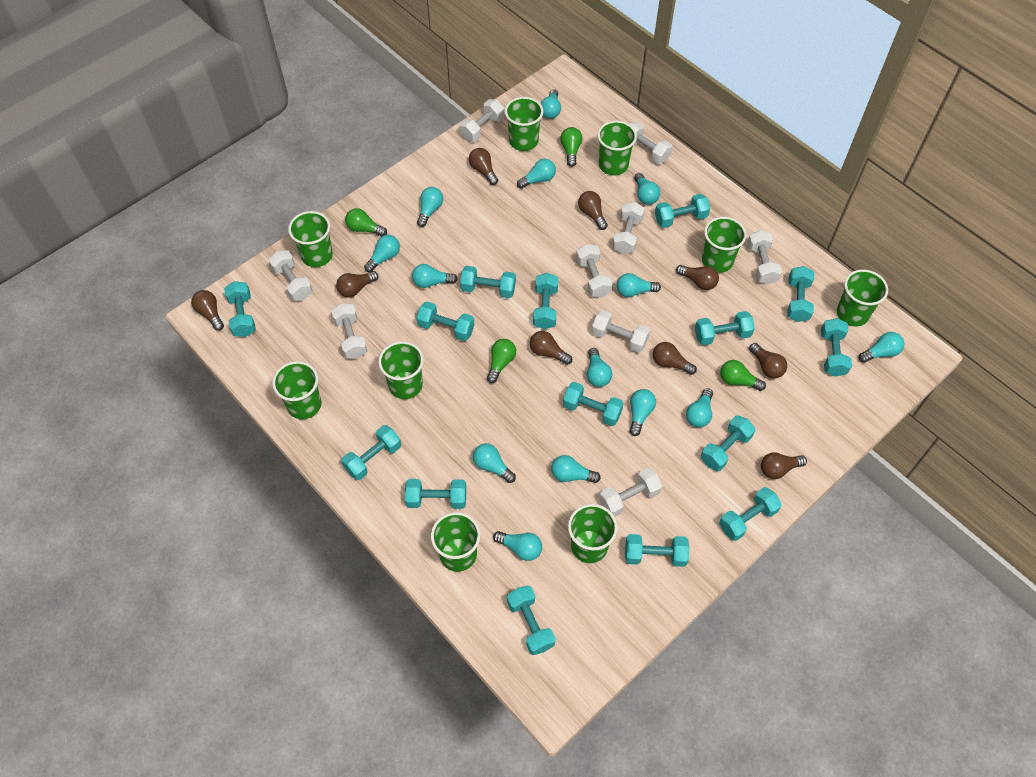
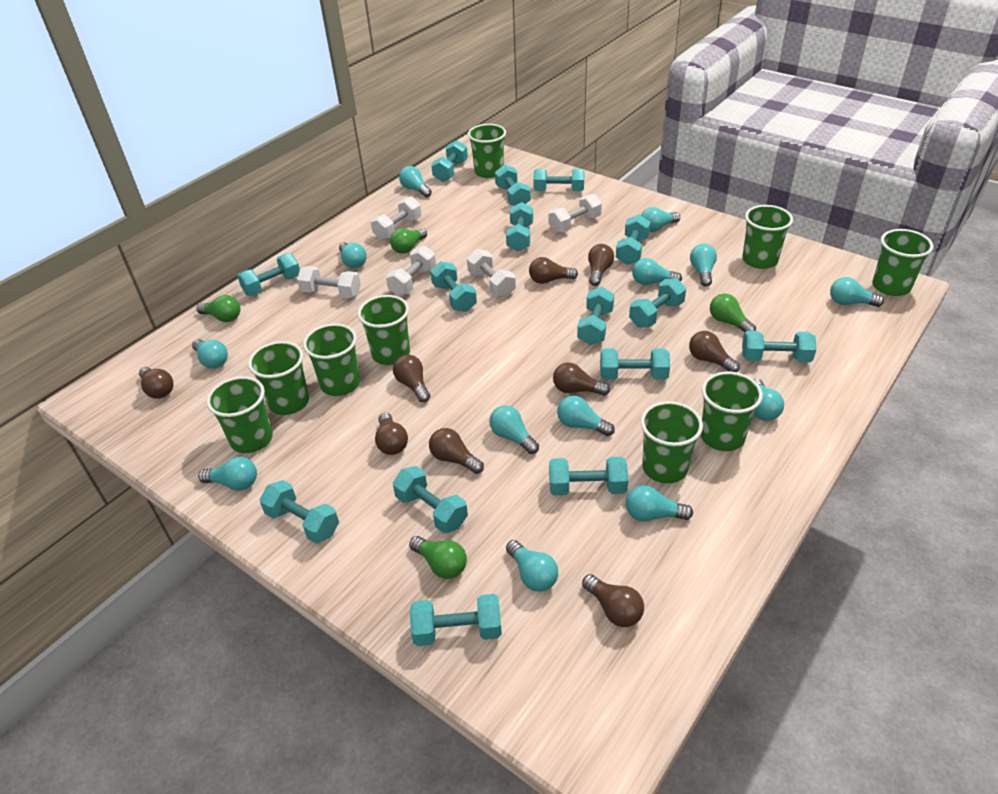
turquoise light bulb: [364,235,400,272] [412,264,457,288] [417,187,443,227] [473,443,516,483] [493,531,542,561] [517,159,556,189] [540,89,561,119] [551,455,601,483] [587,348,612,387] [617,273,661,297] [629,389,656,436] [634,173,660,205] [686,388,713,427] [859,332,904,363] = 14 -> [192,339,228,369] [198,457,257,491] [339,242,367,268] [399,166,432,197] [489,405,539,454] [506,540,558,592] [557,396,615,436] [626,485,693,522] [632,258,682,285] [641,207,680,232] [690,244,717,286] [754,379,784,421] [830,277,884,307] = 13
white dumbbell: [269,250,313,301] [331,303,367,359] [460,99,504,142] [576,244,612,298] [591,310,650,353] [599,468,662,517] [613,202,645,254] [630,122,672,164] [747,230,782,285] = 9 -> [297,266,361,298] [371,196,422,240] [386,246,436,296] [467,249,516,297] [548,194,602,233] = 5

